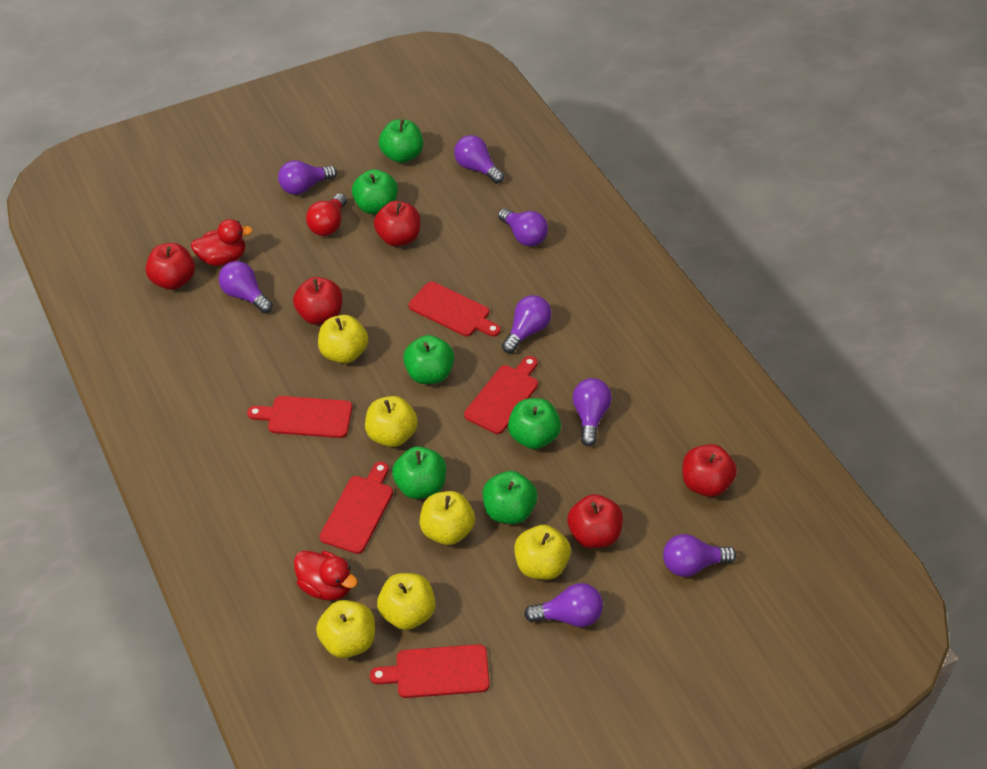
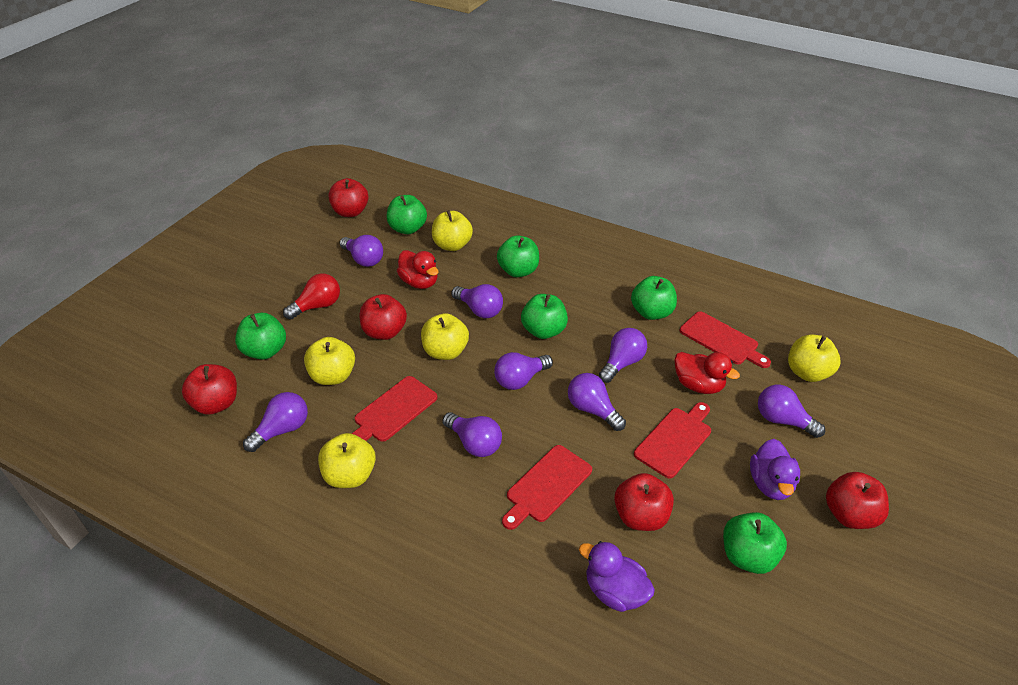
purple duck: none = 0 -> [579,541,655,612] [750,439,800,500] = 2
red cutting board: [247,396,352,438] [320,462,393,554] [370,644,489,698] [409,282,501,337] [464,356,538,434] = 5 -> [352,376,438,442] [502,445,592,530] [634,402,711,478] [680,311,771,368] = 4
yellow apple: [316,600,375,658] [318,315,368,364] [365,396,418,447] [377,573,436,630] [420,491,475,545] [514,525,571,580] = 6 -> [304,337,355,385] [318,433,376,488] [421,313,469,360] [432,210,473,251] [788,334,840,382] = 5

